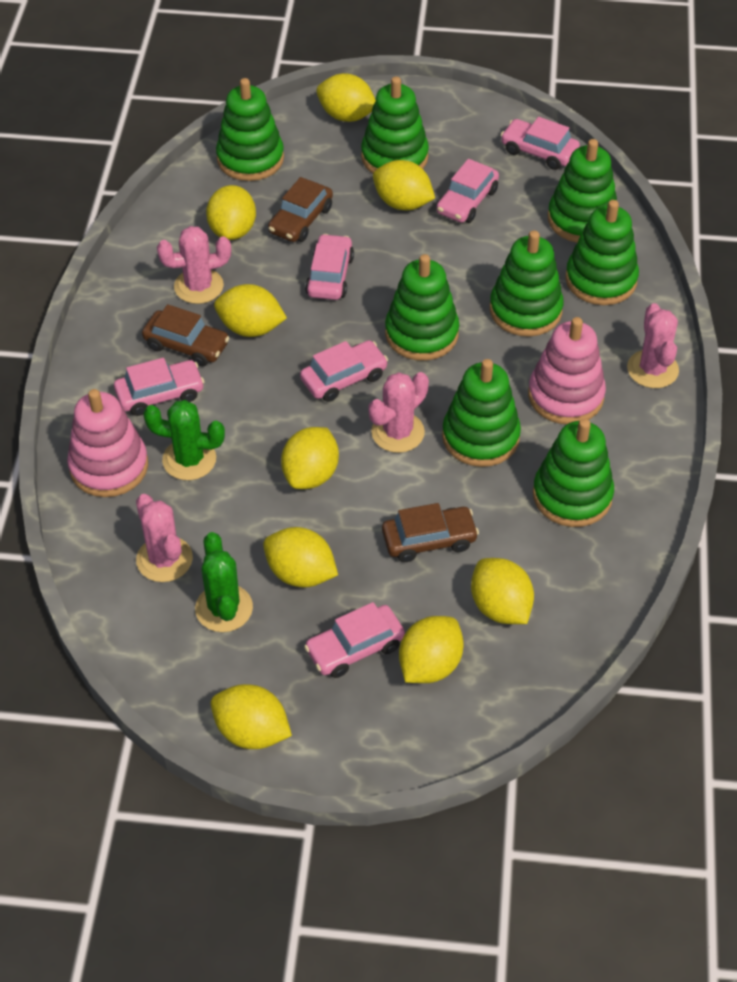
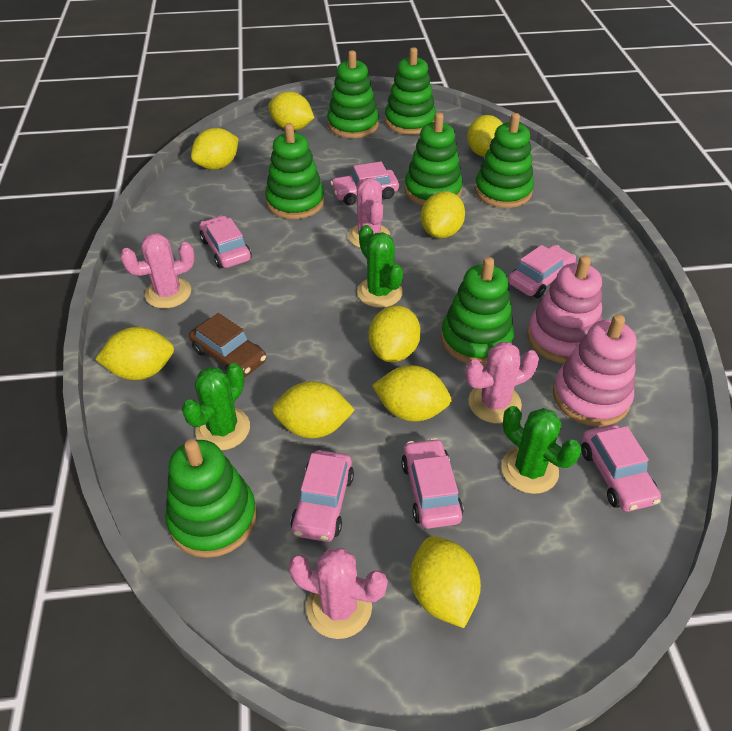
brown car: [142,304,230,366] [268,177,333,242] [382,503,479,562] = 3 -> [189,313,266,377] = 1
green cactus: [143,400,225,480] [195,532,253,632] = 2 -> [182,363,250,450] [357,225,403,308] [501,406,581,494] = 3
green stacking toy: [216,78,284,181] [361,76,429,173] [385,254,459,361] [442,359,521,467] [490,230,564,337] [533,419,614,527] [548,139,617,243] [565,200,639,305] = 8 -> [165,439,257,558] [265,123,325,219] [327,50,379,138] [385,47,436,135] [405,113,463,206] [441,257,514,365] [475,113,534,208] = 7

